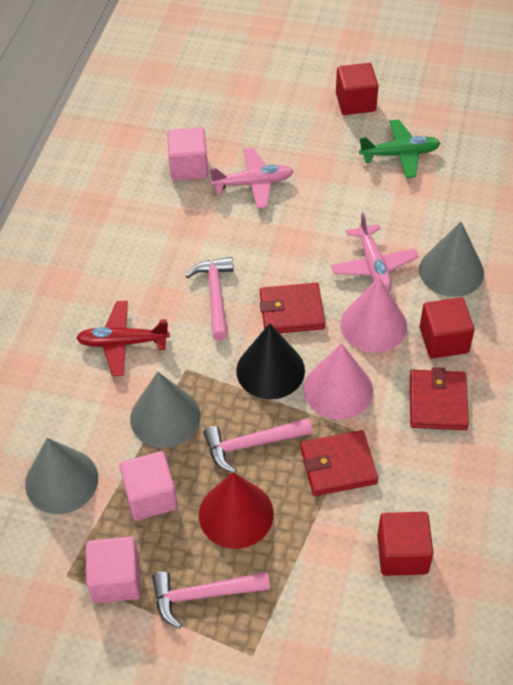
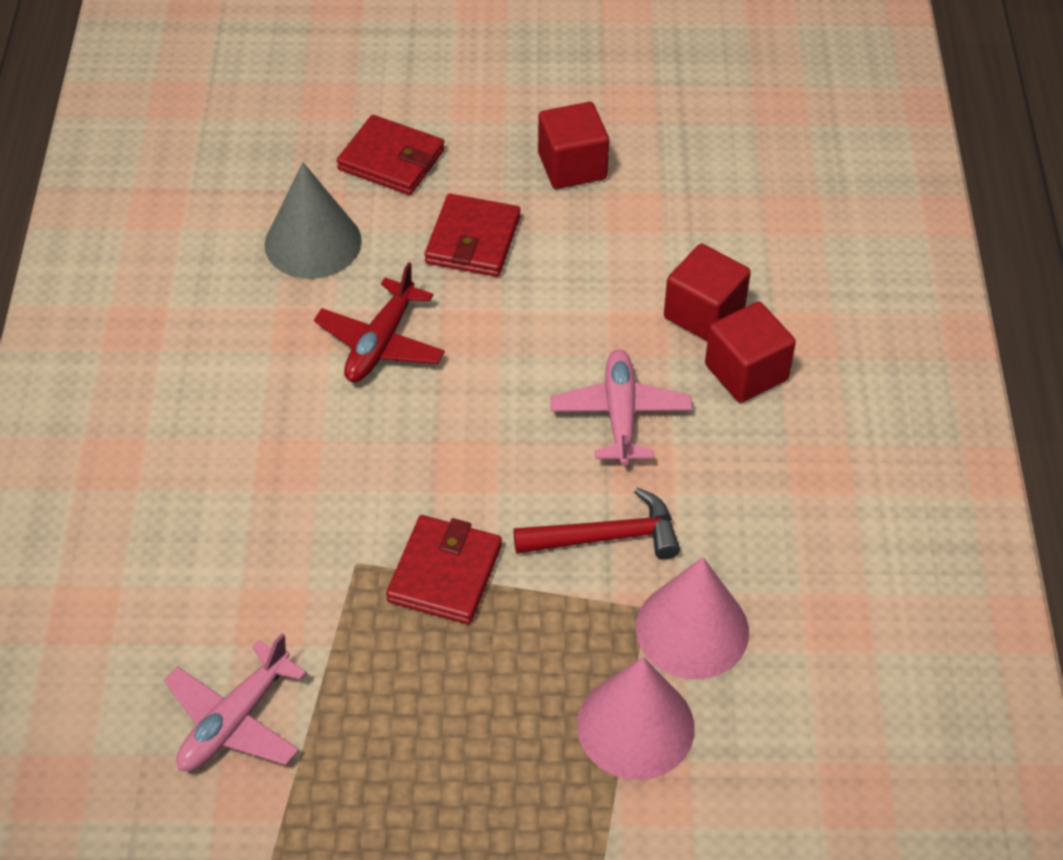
black cone: [236,323,305,399] = 1 -> none = 0
green plane: [359,120,440,178] = 1 -> none = 0
grey cone: [25,438,98,514] [130,372,201,448] [419,222,484,297] = 3 -> [265,162,362,279] = 1
pink cube: [86,536,141,604] [119,451,178,521] [167,127,208,181] = 3 -> none = 0
pink hammer: [152,571,270,628] [186,257,234,340] [203,418,313,473] = 3 -> none = 0
red cone: [199,472,274,549] = 1 -> none = 0
red hammer: none = 0 -> [513,487,680,560] = 1

